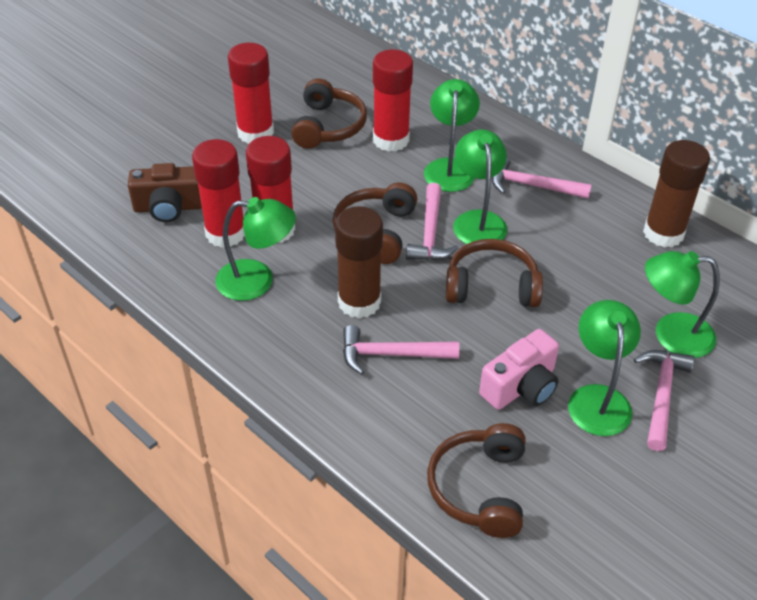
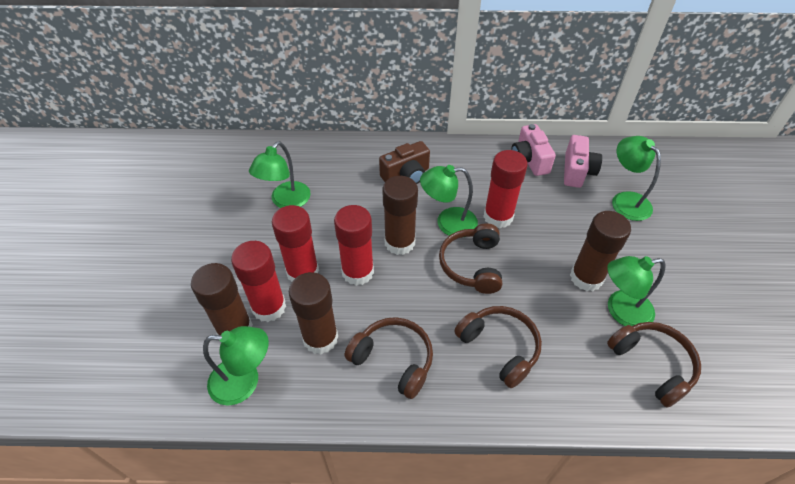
brown glue stick: [335,206,383,319] [643,140,710,248] = 2 -> [191,263,253,335] [289,272,338,354] [382,176,418,255] [570,211,631,291] = 4
pink camera: [479,329,559,410] = 1 -> [511,124,556,176] [564,135,602,188] = 2
pink hammer: [343,325,460,375] [406,183,459,261] [492,157,592,199] [634,350,695,451] = 4 -> none = 0

